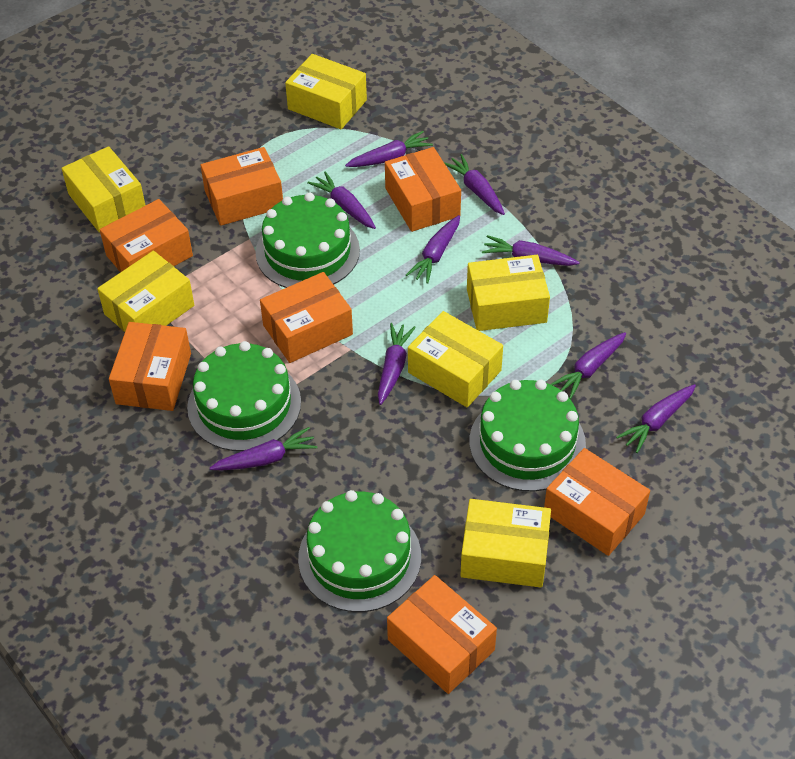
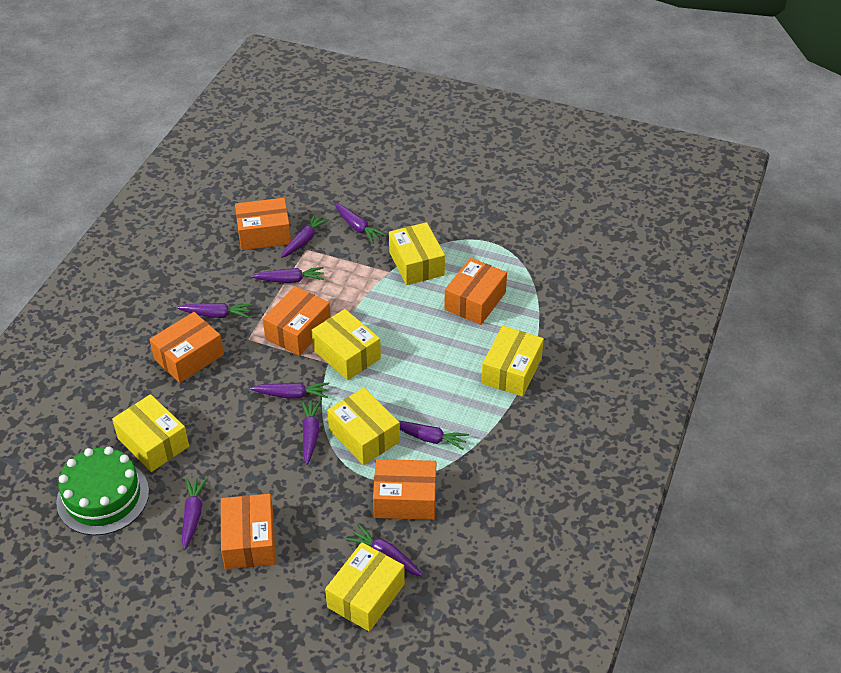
green cake: [187,341,301,451] [255,192,360,288] [298,490,421,612] [469,380,586,491] = 4 -> [56,447,149,535] = 1
orange box: [100,199,193,272] [109,322,191,411] [201,147,283,226] [260,272,353,363] [385,147,461,232] [387,575,497,694] [544,448,650,556] = 7 -> [149,312,224,383] [221,494,275,569] [235,198,291,250] [263,286,331,356] [373,459,436,520] [444,258,507,325] = 6

